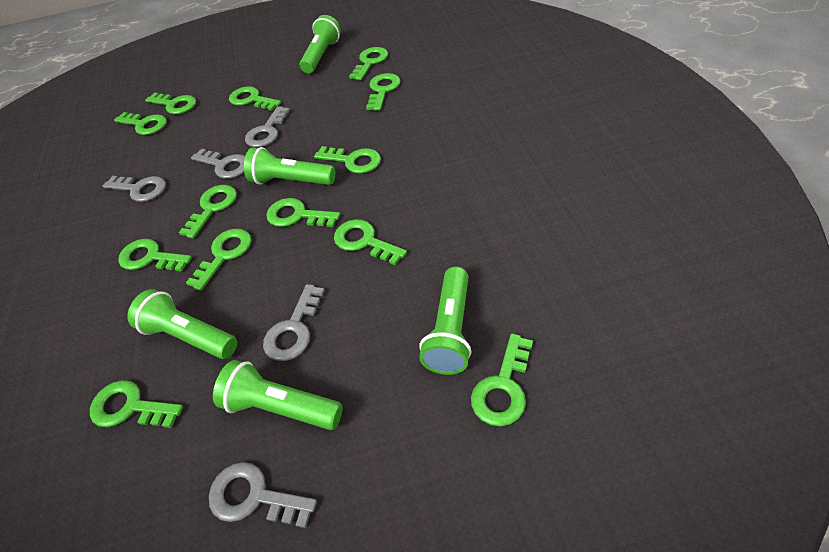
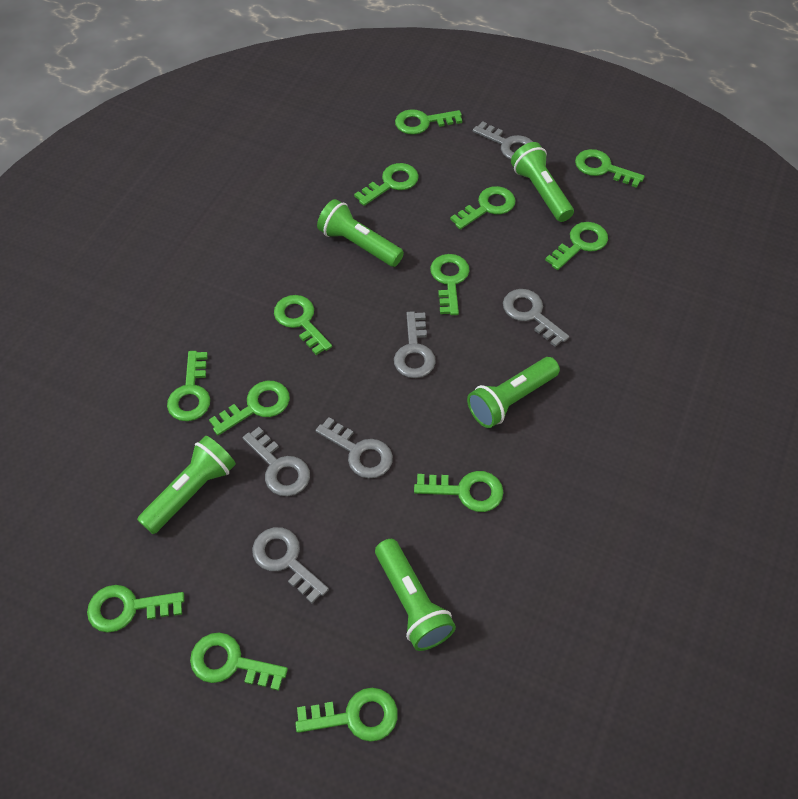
grey key: [103,176,166,202] [191,149,245,179] [209,462,317,528] [245,106,290,147] [263,284,325,361] = 5 -> [242,427,310,496] [252,527,329,603] [315,417,393,479] [394,311,436,378] [473,121,533,160] [503,289,569,347] = 6

